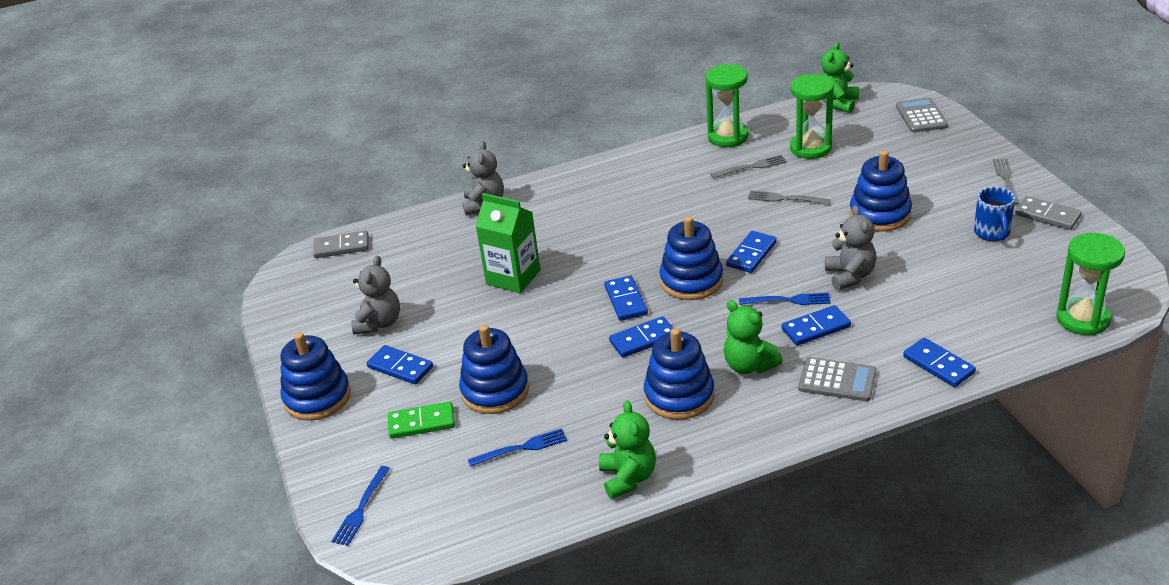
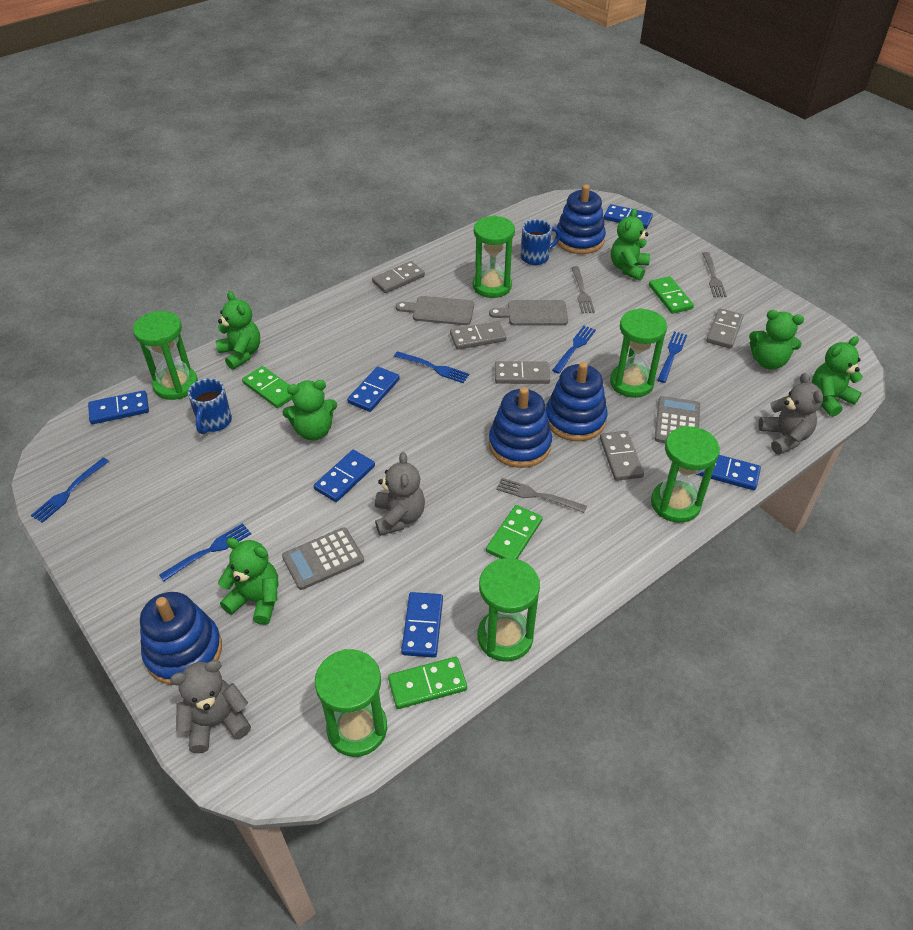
blue fork: [331,466,390,546] [468,428,567,467] [739,293,831,305] = 3 -> [31,457,109,523] [159,523,251,581] [394,351,469,383] [552,326,596,374] [658,332,687,383] = 5
blue mug: [974,187,1015,241] = 1 -> [188,378,232,434] [521,219,560,265] = 2
blue stacking toy: [280,332,351,421] [459,325,529,414] [644,328,714,420] [659,216,723,300] [849,150,912,232] = 5 -> [140,592,222,685] [489,387,552,468] [546,362,608,441] [555,184,606,254] = 4
green carton: [475,193,540,293] = 1 -> none = 0
green domino: [388,402,455,439] = 1 -> [242,366,292,408] [388,657,467,709] [486,505,543,559] [649,276,694,314] = 4
green hourglass: [705,64,748,147] [790,74,834,159] [1056,233,1125,335] = 3 -> [133,311,198,400] [315,649,387,757] [473,215,515,298] [477,558,540,662] [610,308,667,398] [651,426,720,523] = 6
green teddy bear: [599,400,656,499] [724,300,783,374] [821,42,859,113] = 3 -> [216,291,260,370] [218,538,278,625] [283,380,337,441] [611,209,650,280] [749,310,804,370] [812,336,863,417] = 6
grey cutting board: none = 0 -> [396,296,474,325] [489,300,568,326] = 2
grey domino: [313,231,369,258] [1015,196,1082,230] = 2 -> [372,261,425,293] [450,321,507,350] [495,361,550,384] [600,431,644,481] [706,308,743,349] = 5

